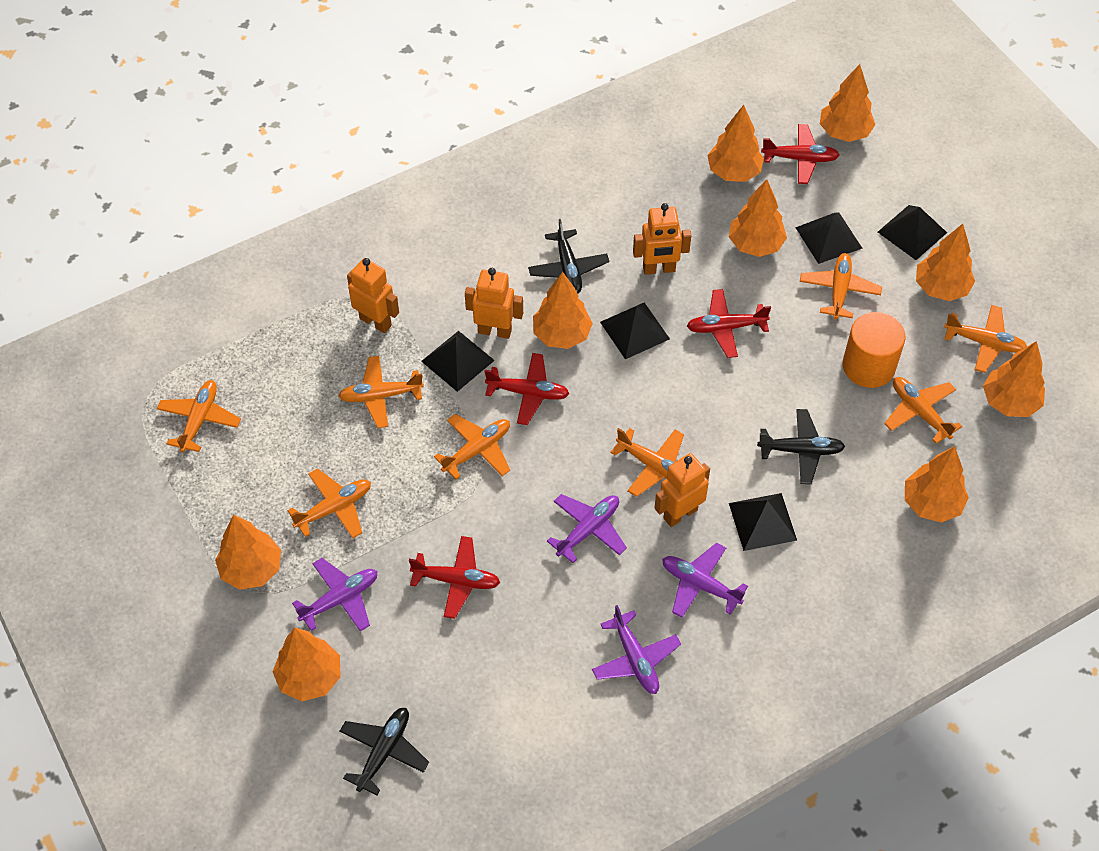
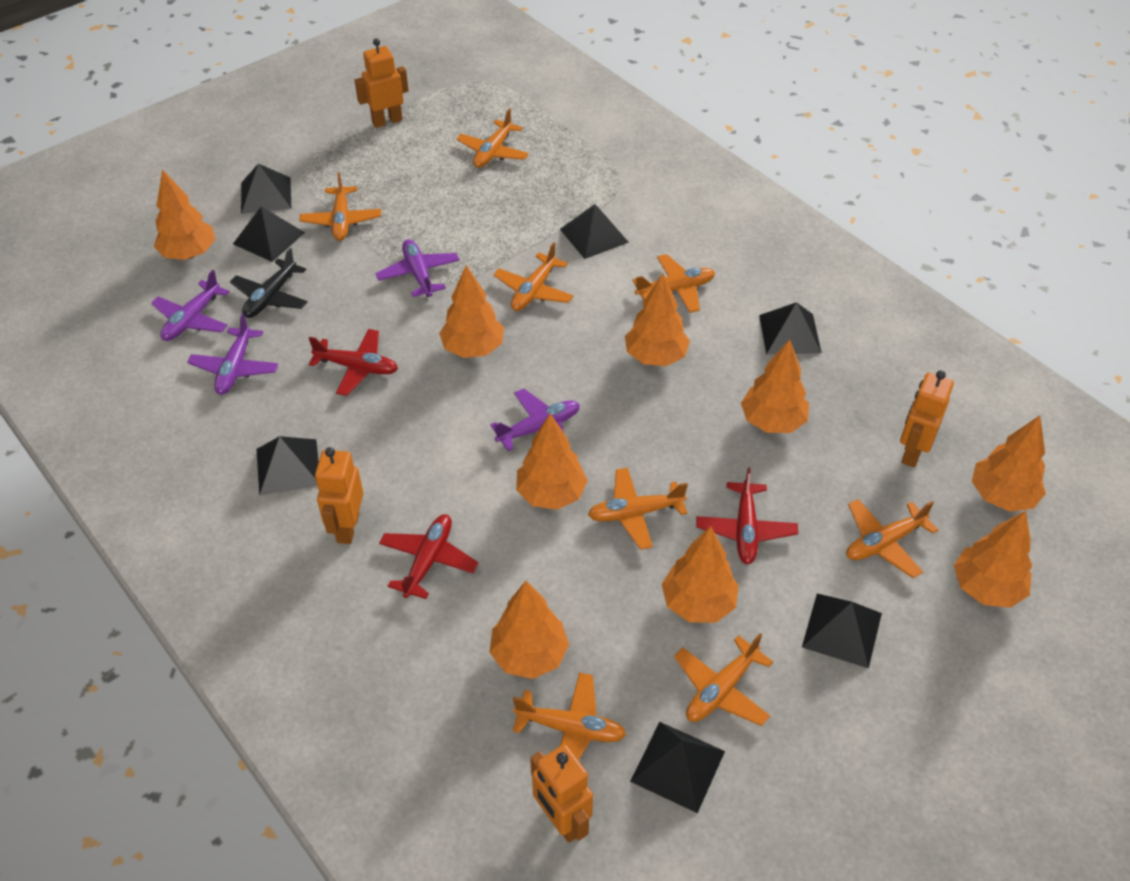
black plane: [339,708,429,795] [528,219,609,294] [757,409,845,484] = 3 -> [230,248,307,318] = 1
black pyramid: [421,331,495,392] [600,302,670,359] [729,493,797,551] [795,212,863,264] [878,205,947,260] = 5 -> [233,207,305,262] [241,164,292,214] [257,436,319,496] [560,204,629,259] [630,722,725,813] [759,302,822,355] [802,593,882,668] = 7
orange cylinder: [842,312,906,388] = 1 -> none = 0
red plane: [409,536,500,619] [485,353,570,425] [687,289,771,358] [761,124,840,184] = 4 -> [309,329,398,396] [379,514,479,599] [696,468,798,564] = 3

